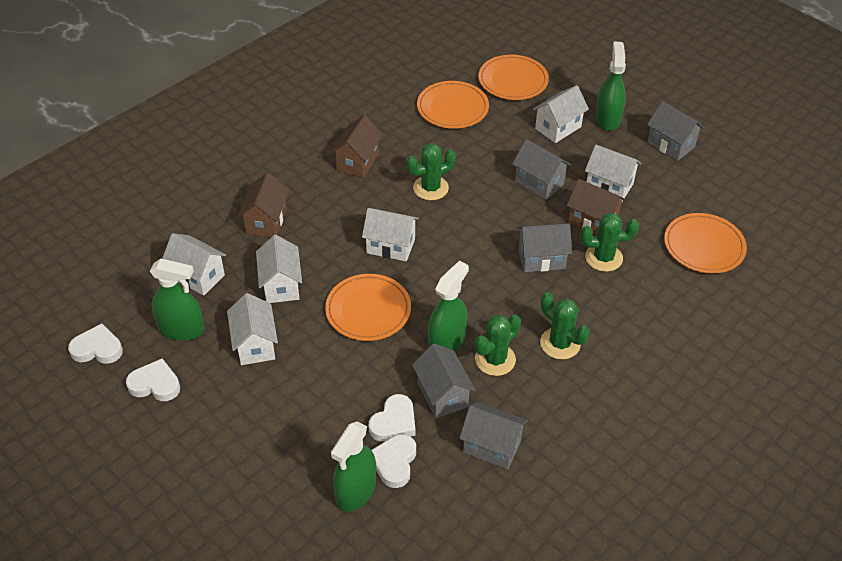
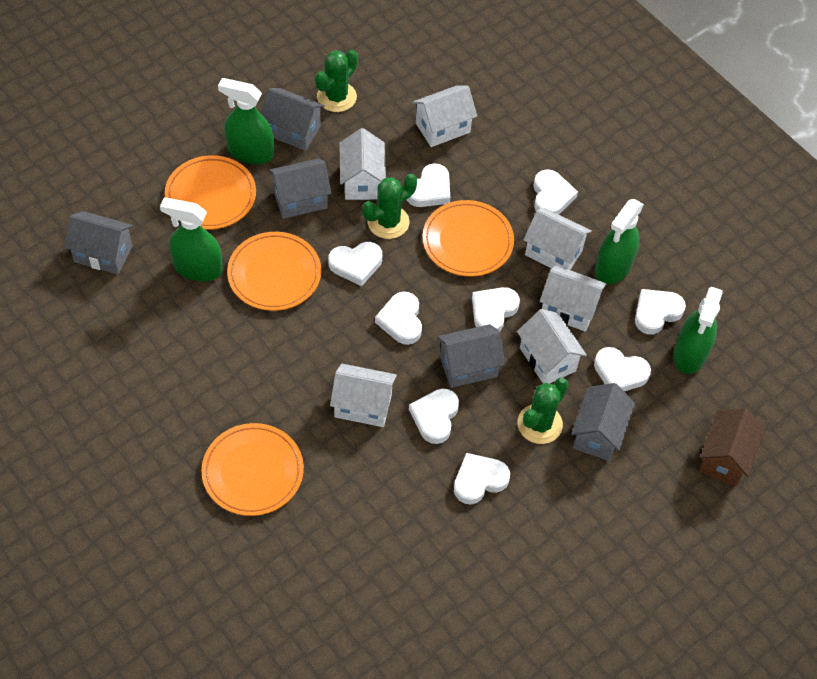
brown house: [238,172,289,237] [330,115,383,178] [567,179,626,235] = 3 -> [699,408,765,486] = 1
green cactus: [406,143,456,200] [475,314,521,376] [540,292,590,359] [580,213,639,272] = 4 -> [315,50,358,112] [362,174,417,239] [517,378,568,444] = 3
white heart: [68,323,123,364] [126,359,180,401] [369,394,416,442] [371,434,416,488] = 4 -> [329,242,382,286] [375,292,422,345] [407,163,450,207] [409,389,459,444] [454,453,510,505] [472,287,520,331] [534,169,578,214] [594,347,651,391] [635,289,686,335] = 9

